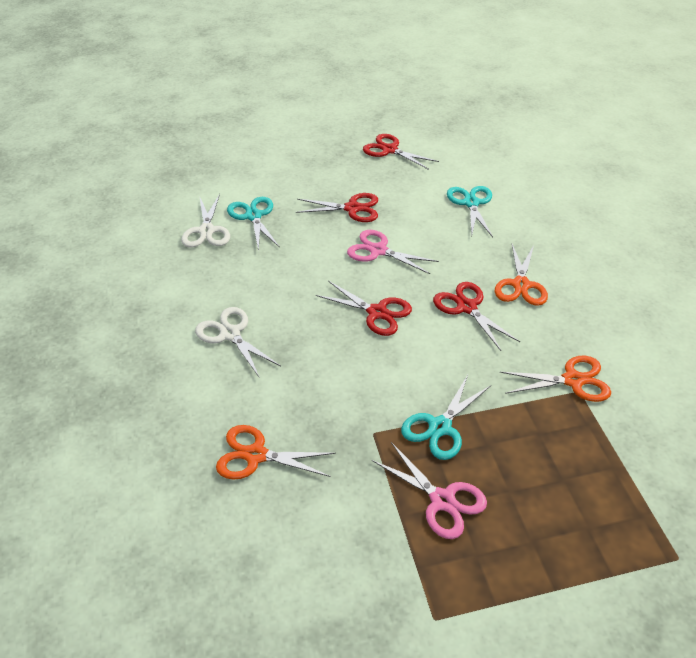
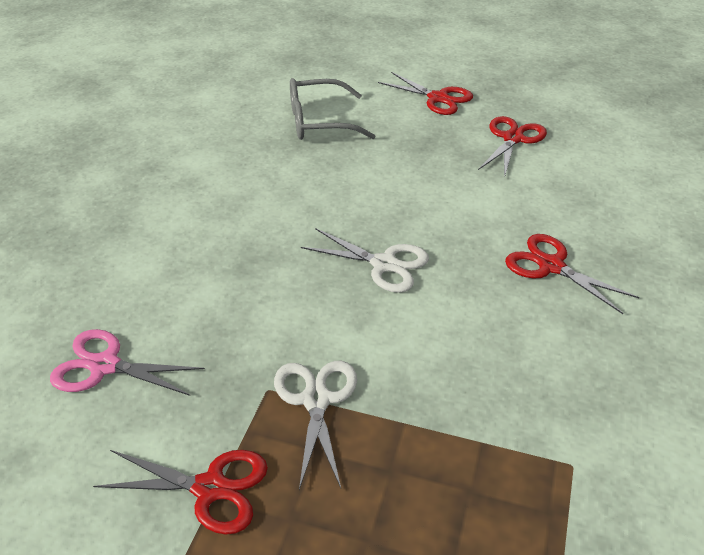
grey glasses: none = 0 -> [290,78,375,140] = 1
orange scissors: [216,425,336,479] [495,244,548,306] [500,356,611,402] = 3 -> none = 0
pink scissors: [347,230,439,274] [372,442,487,539] = 2 -> [50,329,205,396] = 1
turquoise scissors: [227,197,280,252] [401,375,491,460] [447,186,493,237] = 3 -> none = 0

